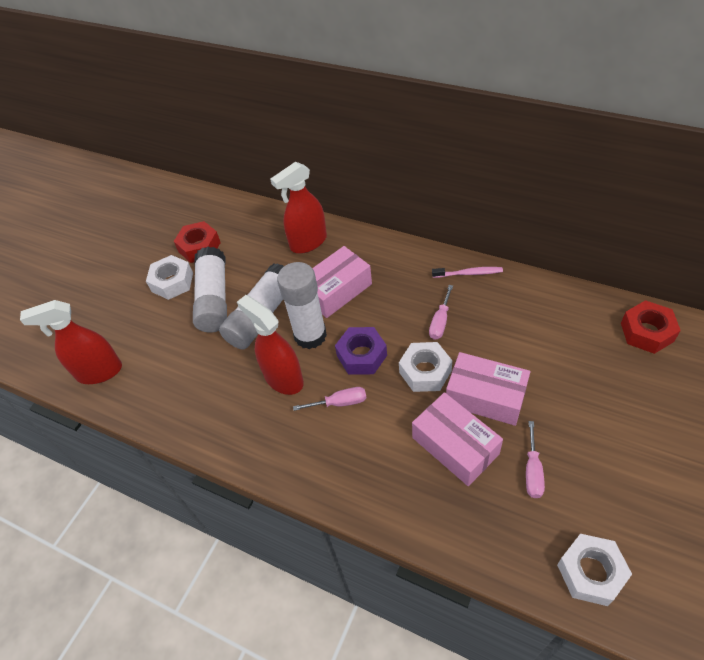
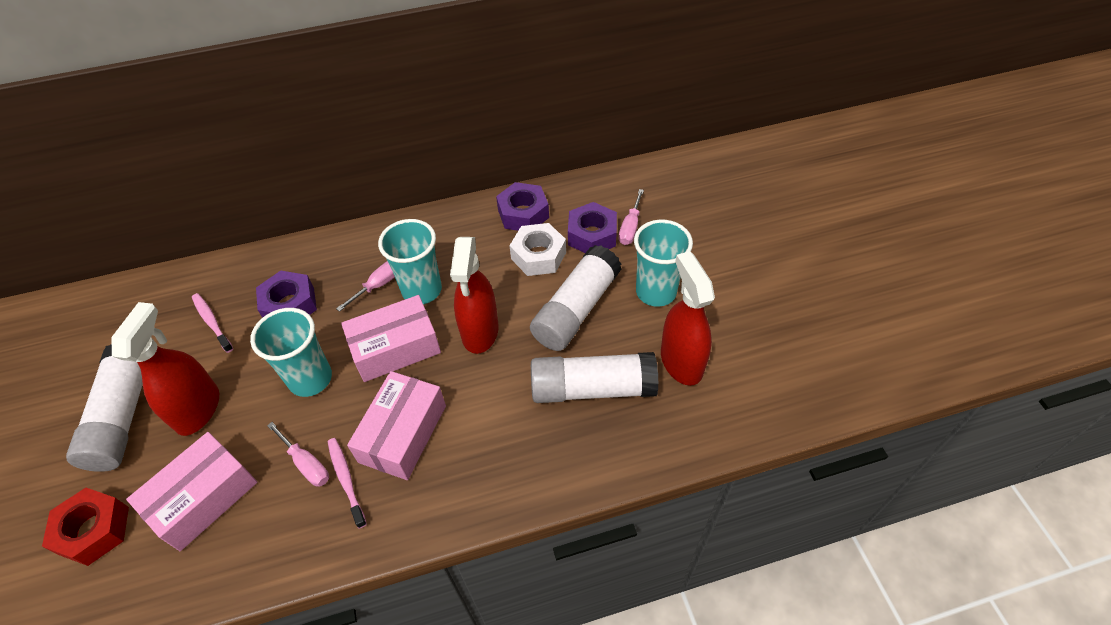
pink toothbrush: [432,267,503,278] = 1 -> [192,293,233,353] [328,438,367,529] = 2
purple nut: [335,327,387,375] = 1 -> [256,271,317,318] [496,182,549,231] [568,202,617,253] = 3
red nut: [174,221,221,263] [621,300,681,354] = 2 -> [42,488,129,566] = 1
turquoise cup: none = 0 -> [250,308,332,397] [378,219,442,304] [634,220,693,307] = 3
white nut: [146,255,193,300] [399,342,452,392] [557,534,632,606] = 3 -> [509,223,566,276] = 1

